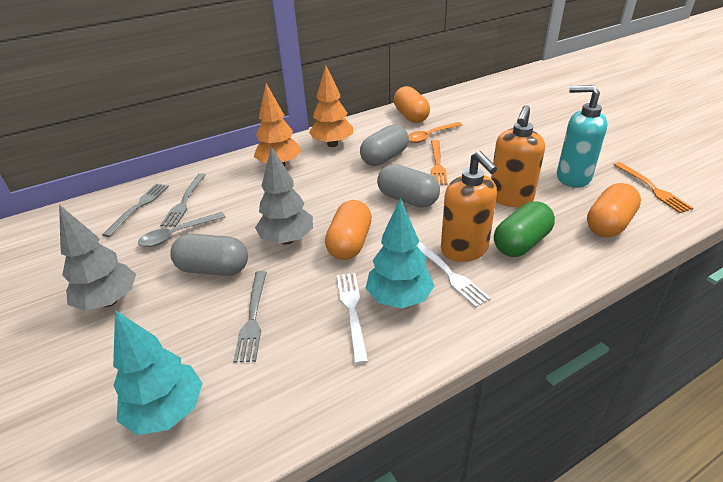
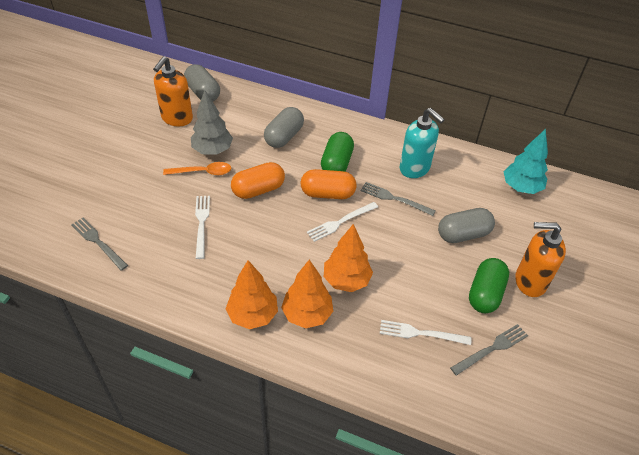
green capsule: [494,201,555,257] = 1 -> [321,132,354,172] [469,258,509,313] = 2
grey spoon: [138,212,225,247] = 1 -> none = 0
grey tree: [59,205,136,311] [255,147,313,244] = 2 -> [191,90,233,155] = 1
orange capsule: [325,200,372,260] [394,86,430,123] [587,183,641,237] = 3 -> [231,162,285,199] [300,169,357,199] = 2
orange fork: [431,140,448,185] [613,162,693,213] = 2 -> none = 0
orange tree: [254,83,301,167] [309,65,353,147] = 2 -> [226,260,278,329] [281,260,333,329] [324,224,373,292] = 3
turquoise tree: [113,310,203,435] [366,198,434,308] = 2 -> [503,129,548,194] = 1
white fork: [337,273,368,364] [417,241,491,307] = 2 -> [195,196,210,259] [307,202,378,242] [380,320,471,345] = 3

